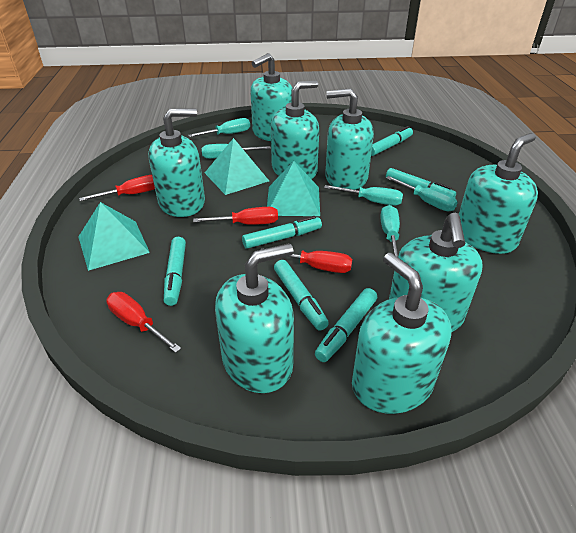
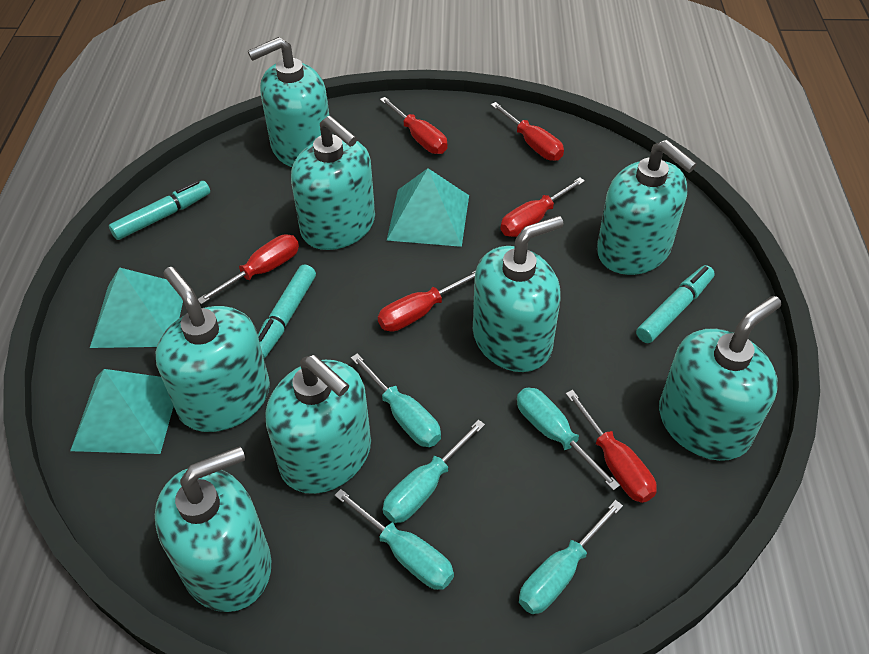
red screwdriver: [79,175,155,201] [106,292,181,353] [193,207,278,225] [261,248,352,273] = 4 -> [198,235,299,305] [378,271,476,332] [380,97,447,154] [491,102,564,161] [501,177,585,237] [566,390,657,503] = 6
turquoise marker: [164,237,186,306] [242,216,322,249] [274,260,329,331] [315,288,377,362] [371,126,413,156] [386,168,456,198] = 6 -> [109,180,210,240] [258,265,316,358] [636,265,715,343] = 3

